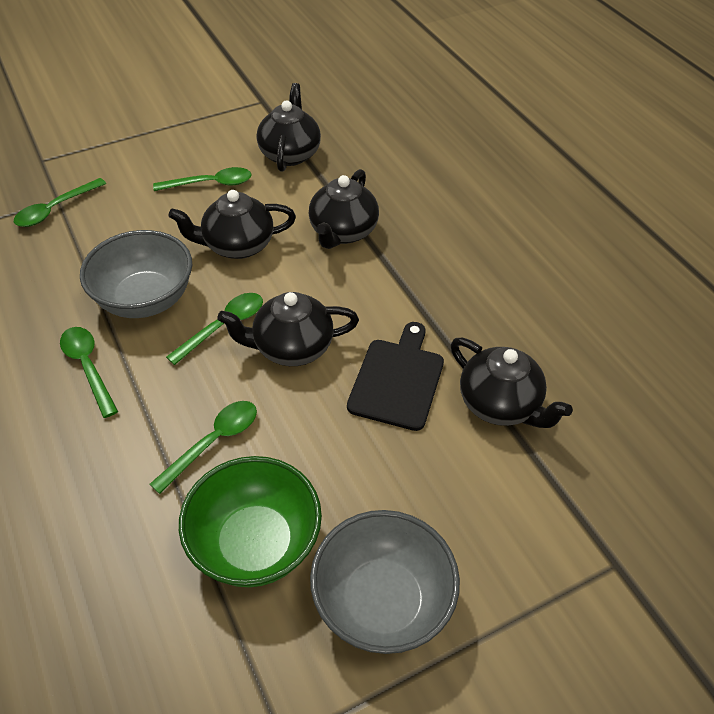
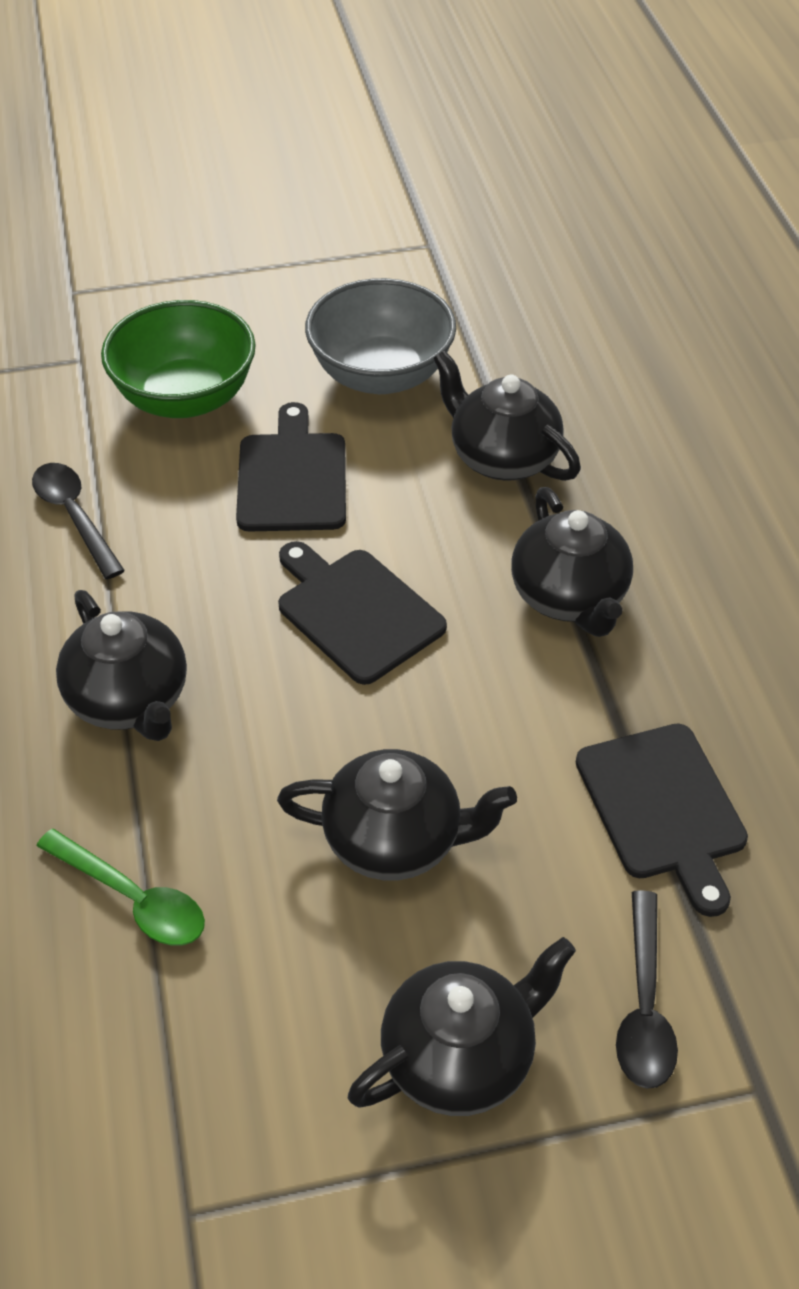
black cutting board: [347,322,444,431] = 1 -> [236,402,346,532] [278,541,447,685] [576,723,748,917] = 3
black spoon: none = 0 -> [32,463,125,579] [616,890,678,1089] = 2
green spoon: [14,178,106,227] [60,327,118,418] [150,401,257,494] [153,167,252,191] [166,293,263,365] = 5 -> [36,829,205,946] = 1
grey bowl: [80,230,192,318] [310,510,460,654] = 2 -> [305,278,456,394] = 1

